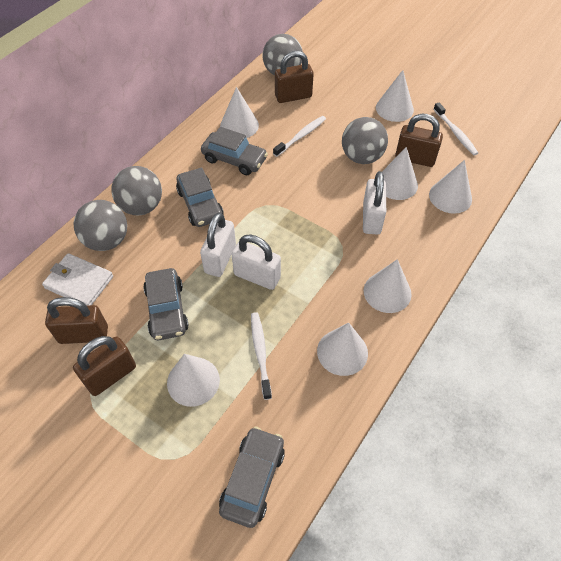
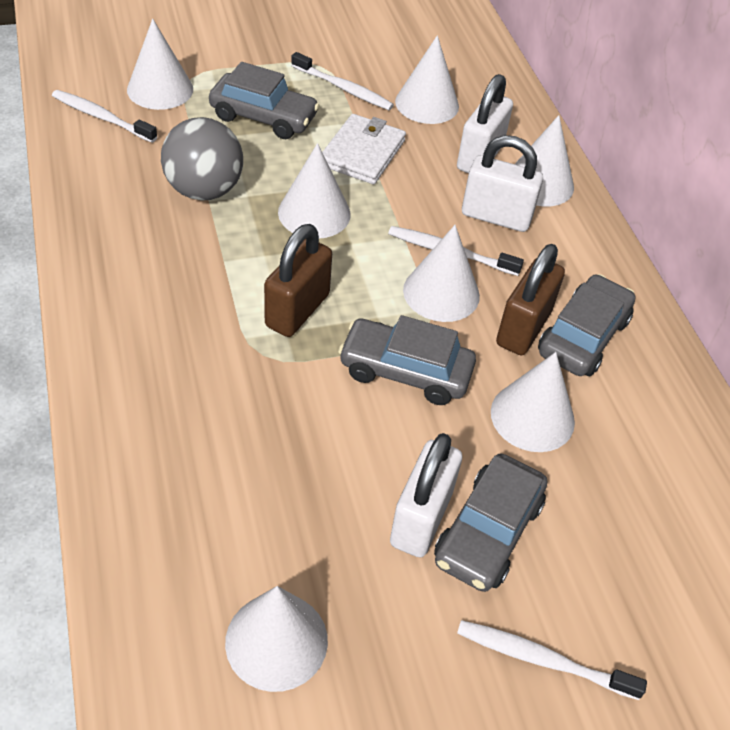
brown padlock: [45,297,108,344] [73,336,136,396] [275,51,314,103] [395,114,443,167] = 4 -> [264,224,332,337] [496,244,565,355] = 2
grey ball: [74,200,127,251] [111,166,162,216] [262,34,303,75] [342,117,388,164] = 4 -> [161,117,243,200] = 1
white toothbrush: [251,312,272,400] [273,116,326,157] [433,103,478,155] = 3 -> [52,90,157,143] [291,52,394,110] [388,226,524,276] [457,620,647,700] = 4

